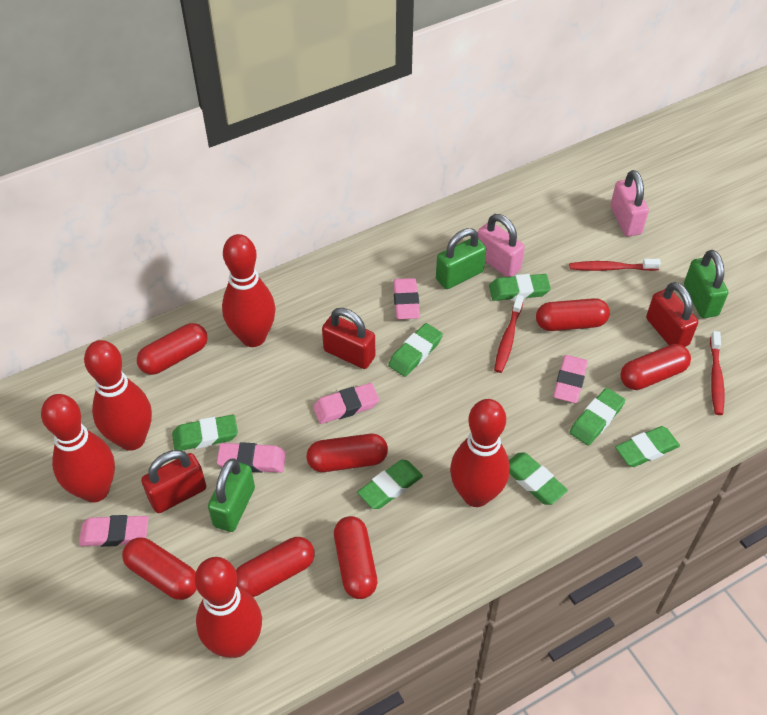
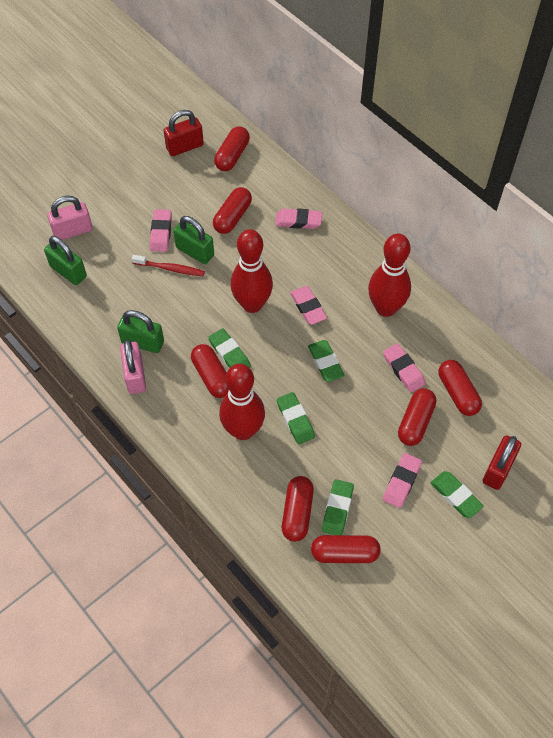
green eraser: [172,415,238,451] [357,460,423,509] [388,323,443,377] [489,274,551,301] [509,453,568,505] [570,388,625,446] [615,426,680,467] = 7 -> [208,328,251,368] [277,392,315,444] [308,340,344,382] [322,479,354,535] [431,471,484,518] = 5
red bowling pin: [41,394,115,502] [84,340,152,451] [195,557,262,658] [222,234,276,347] [450,399,510,507] = 5 -> [219,364,265,440] [230,229,273,313] [368,233,411,317] = 3
red padlock: [141,450,206,513] [322,308,375,369] [646,282,698,347] = 3 -> [163,110,204,156] [483,435,521,490] = 2
red toothbrush: [494,295,524,373] [569,259,661,271] [710,331,724,415] = 3 -> [132,255,205,276] = 1

